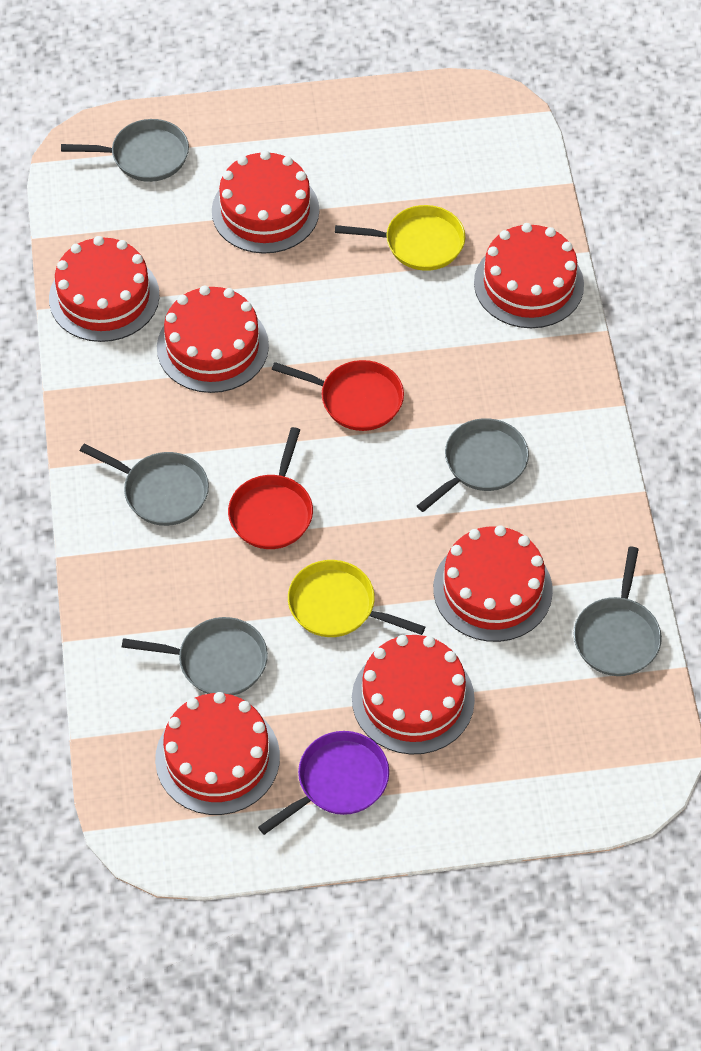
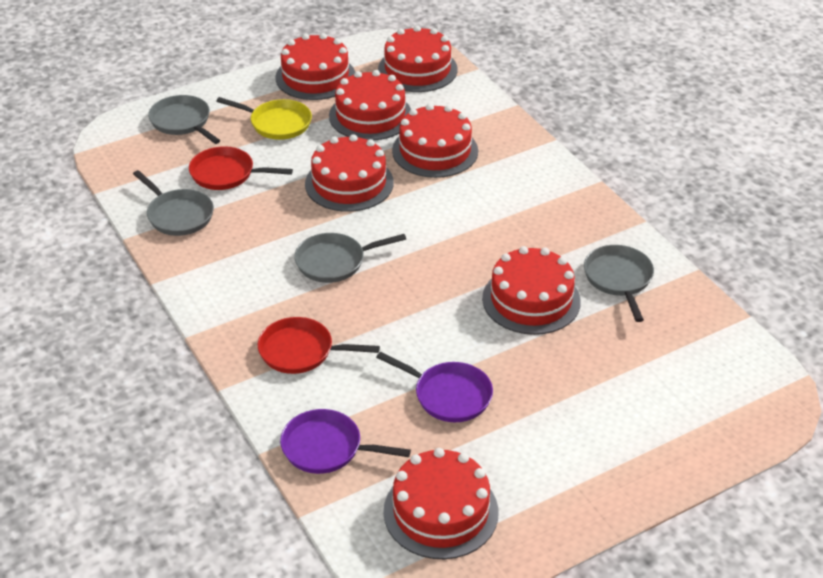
grey pan: [61,119,189,182] [80,443,209,526] [122,617,268,695] [417,418,529,512] [574,547,662,676] = 5 -> [133,170,214,236] [148,95,220,144] [294,233,406,283] [584,245,654,322] = 4
purple pan: [258,731,389,835] = 1 -> [280,409,411,474] [376,352,493,422] = 2
yellow pan: [288,560,425,637] [335,205,465,271] = 2 -> [216,97,312,140] = 1

